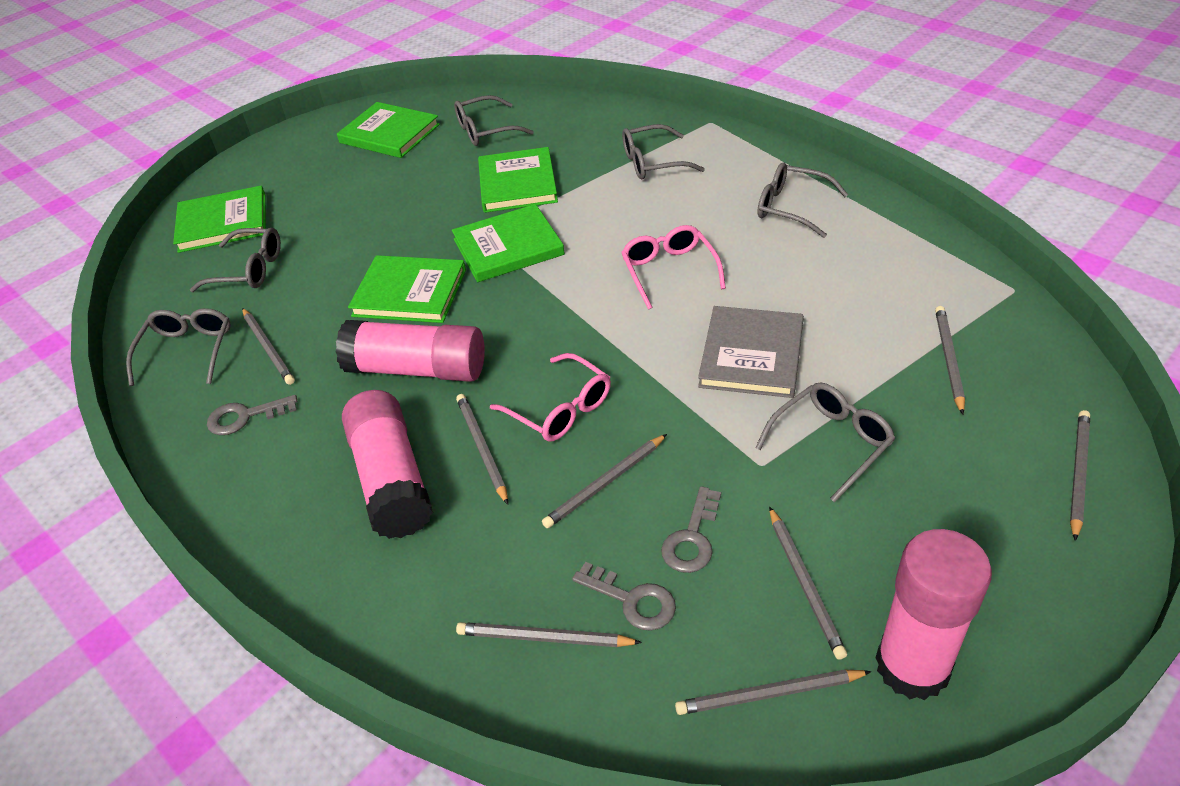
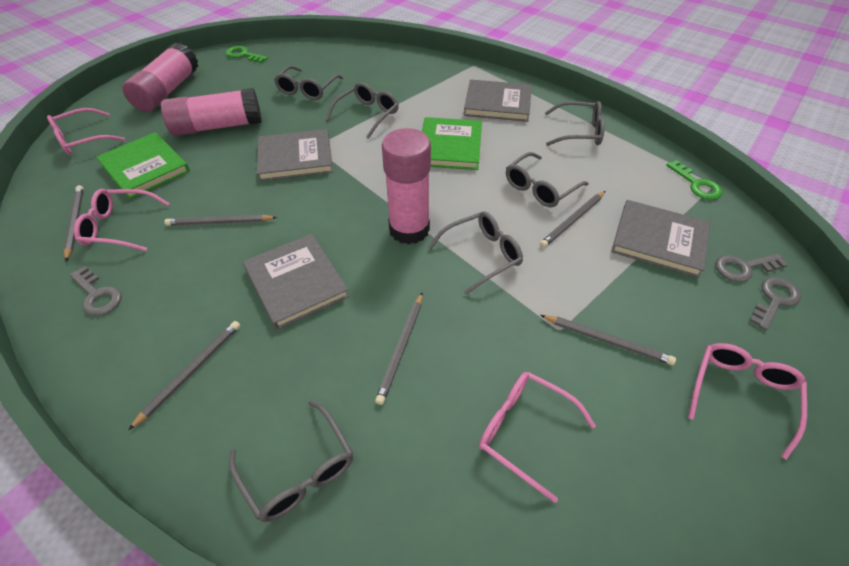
green book: [173,185,266,253] [337,102,440,158] [348,255,466,323] [452,204,565,282] [478,147,558,213] = 5 -> [96,132,190,199] [422,117,482,170] = 2
green key: none = 0 -> [226,46,268,63] [666,160,722,200] = 2
grey book: [698,306,804,398] = 1 -> [243,234,350,330] [257,129,333,181] [464,79,532,122] [611,200,710,278] = 4
grey pencil: [242,308,295,385] [456,394,508,505] [456,622,642,647] [542,434,667,528] [675,669,872,715] [769,506,847,660] [935,306,965,415] [1070,410,1090,541] = 8 -> [63,185,84,261] [128,321,240,430] [164,214,277,226] [375,292,423,405] [540,191,605,248] [540,315,676,365] = 6
pink glasses: [490,353,611,441] [621,225,726,310] = 2 -> [47,108,125,155] [74,189,170,251] [479,372,596,503] [688,343,807,460] = 4

